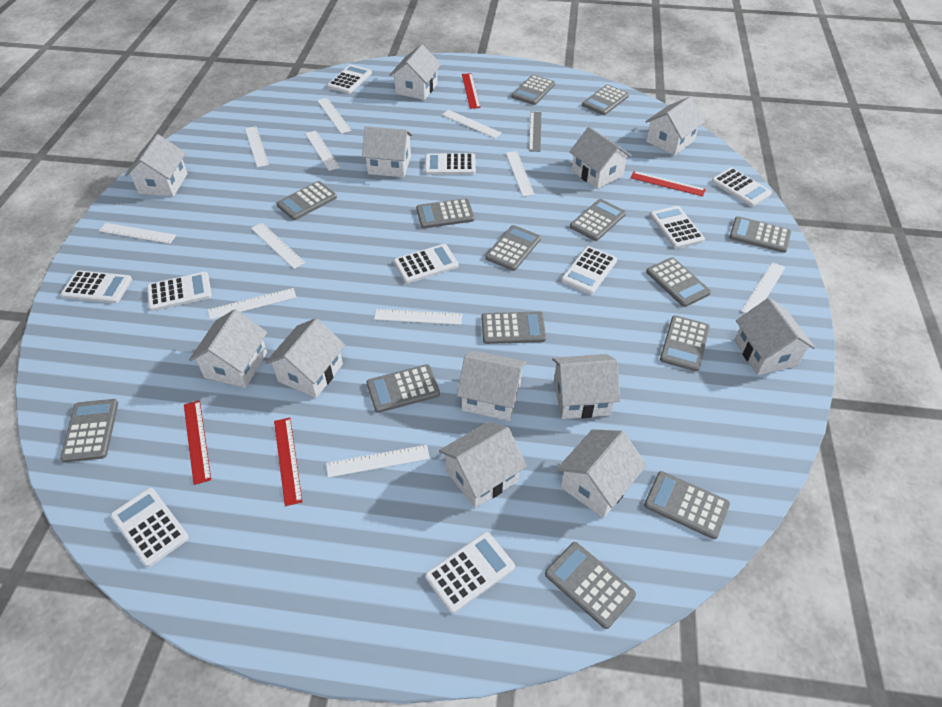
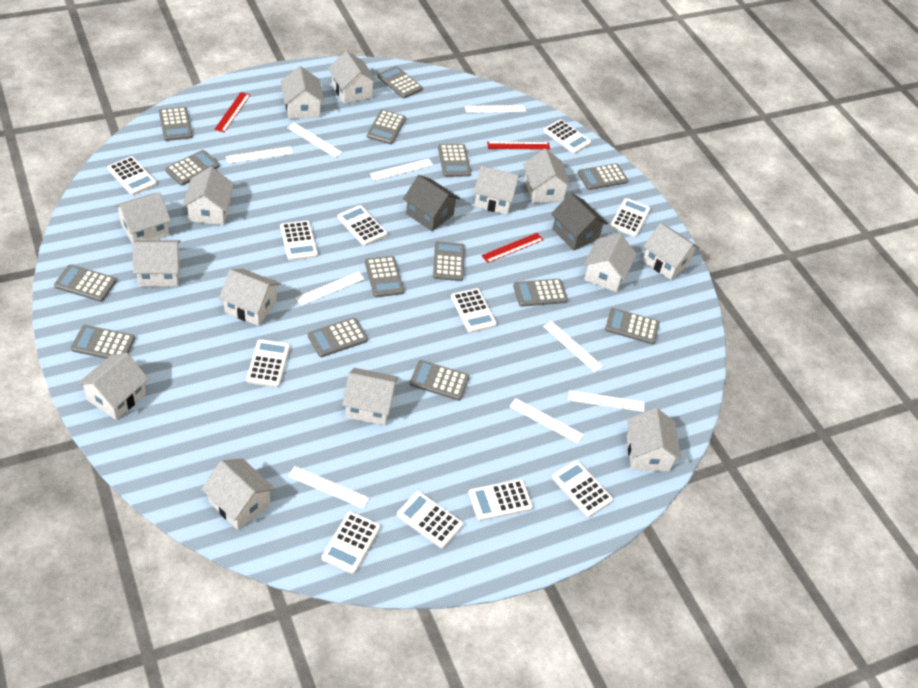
grey house: none = 0 -> [403,175,460,231] [551,193,608,251] = 2
grey ruler: [529,112,541,152] = 1 -> none = 0
red ruler: [184,400,211,485] [274,418,303,506] [462,73,481,109] [630,171,706,196] = 4 -> [214,92,250,132] [481,233,544,263] [487,142,550,150] = 3
white calculator: [61,270,132,303] [111,488,189,567] [147,272,212,311] [327,65,372,94] [394,244,459,284] [425,153,476,175] [425,532,515,613] [561,246,617,294] [650,206,705,249] [712,168,772,207] = 10 -> [107,156,157,195] [246,339,290,387] [280,221,318,260] [322,511,381,574] [337,205,387,246] [397,491,463,548] [451,288,497,333] [468,479,533,521] [543,119,591,154] [552,460,613,517] [610,198,651,237] = 11
white house: [125,134,188,197] [189,309,267,388] [265,318,345,398] [362,126,413,177] [390,44,441,100] [439,422,527,508] [457,350,526,421] [552,354,620,419] [557,429,647,518] [569,127,632,189] [645,97,705,156] [734,298,815,375] = 12 -> [77,353,149,420] [114,193,171,243] [132,240,181,287] [182,167,234,225] [201,458,275,530] [219,268,280,326] [281,66,324,119] [328,51,377,104] [342,368,399,426] [474,166,520,215] [523,149,572,203] [584,233,637,292] [627,408,681,471] [643,223,700,280] = 14
white ruler: [99,223,176,244] [208,288,296,320] [245,126,269,168] [251,223,305,269] [305,130,340,171] [317,98,352,134] [326,445,430,478] [374,309,462,325] [442,110,502,138] [506,151,535,197] [741,262,785,313] = 11 -> [226,146,293,164] [287,123,342,158] [288,466,369,509] [296,271,364,306] [370,158,433,181] [465,105,526,113] [509,398,584,443] [543,321,603,372] [568,390,644,412] = 9

